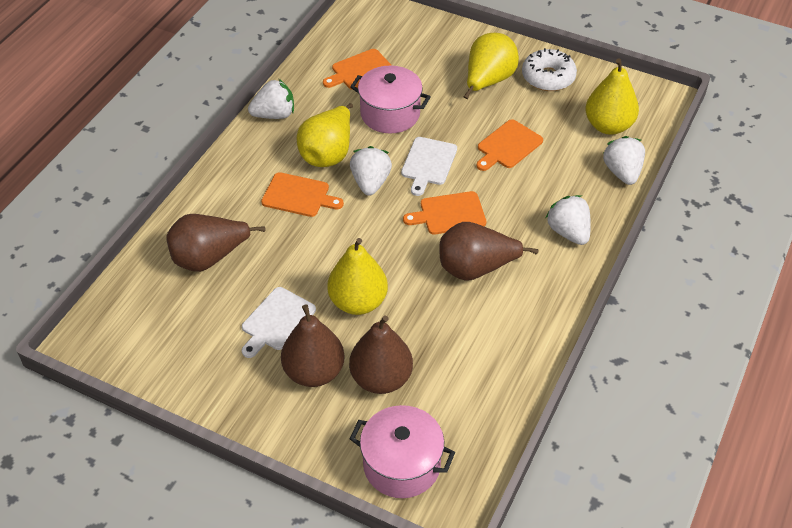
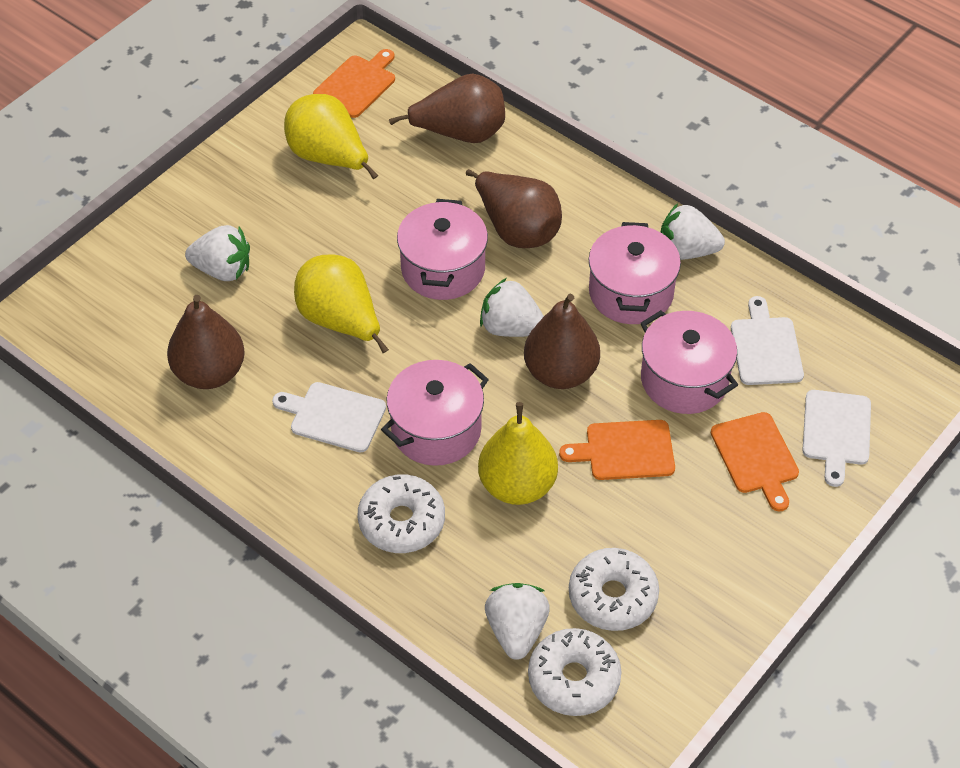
orange cutting board: [261,172,344,217] [323,49,392,90] [403,191,486,234] [477,119,543,171] = 4 -> [313,49,395,118] [559,420,675,480] [711,412,799,511] = 3
pink pot: [350,66,431,133] [350,405,455,498] = 2 -> [381,360,489,466] [397,199,488,300] [589,222,681,324] [641,310,738,414] = 4
white cutting board: [242,287,316,358] [401,137,457,196] = 2 -> [272,382,386,453] [731,296,804,385] [802,390,871,487] = 3
white donut: [522,48,577,91] = 1 -> [357,474,445,553] [528,628,622,716] [569,548,659,631] = 3
yellow pear: [296,103,353,167] [327,238,388,315] [464,33,519,99] [585,59,639,135] = 4 -> [284,94,378,179] [294,254,389,353] [478,402,558,505] = 3

